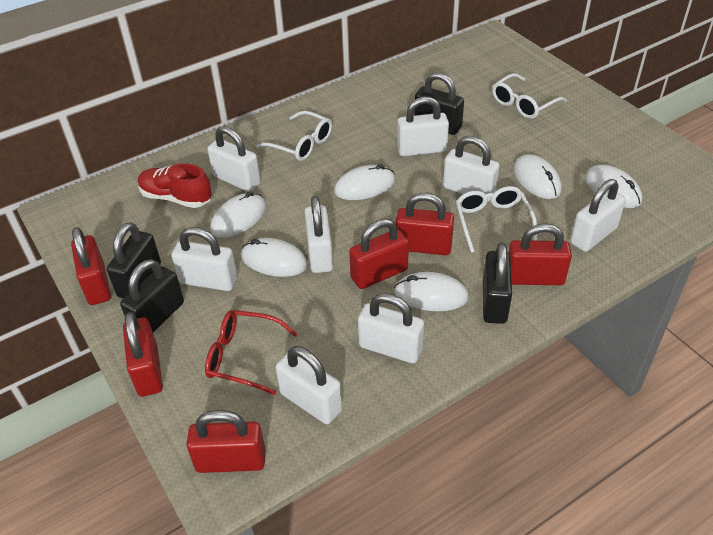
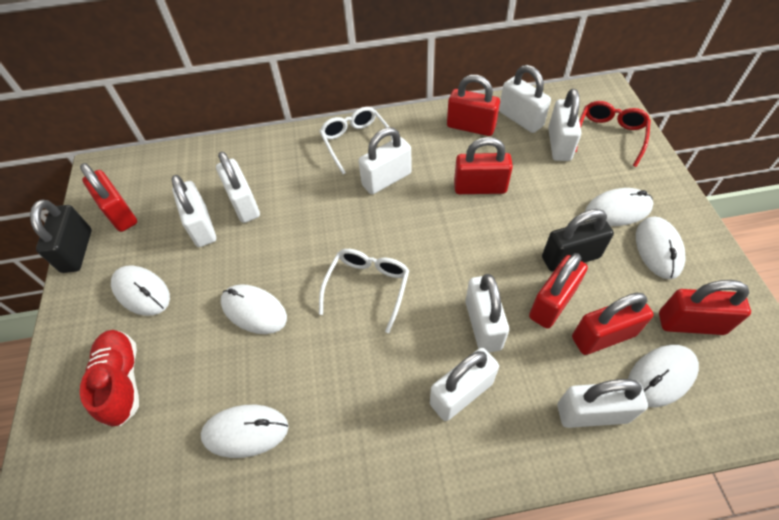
black padlock: [107,222,161,299] [120,259,184,332] [414,72,464,135] [483,243,512,324] = 4 -> [30,200,92,273] [542,209,614,272] = 2
white glasses: [256,111,332,161] [456,186,537,253] [492,73,567,119] = 3 -> [319,107,393,174] [319,249,409,333] = 2

